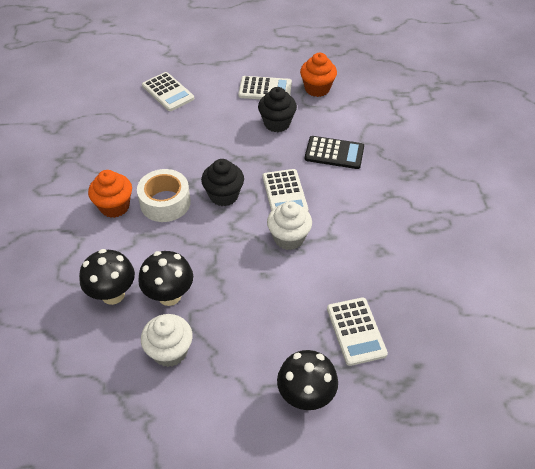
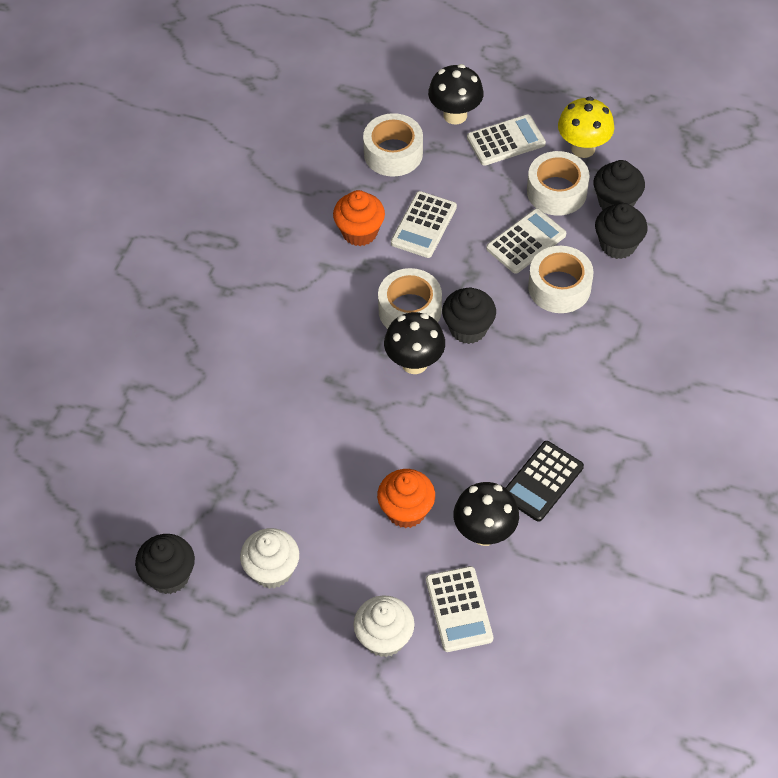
black cupcake: [201,159,244,206] [258,87,297,132] = 2 -> [135,534,195,594] [442,288,496,344] [594,160,645,210] [595,203,648,259] = 4
white tape: [137,169,191,222] = 1 -> [363,113,423,177] [378,268,442,329] [527,151,589,216] [528,246,594,313] = 4
yellow mushroom: none = 0 -> [558,97,614,158] = 1

